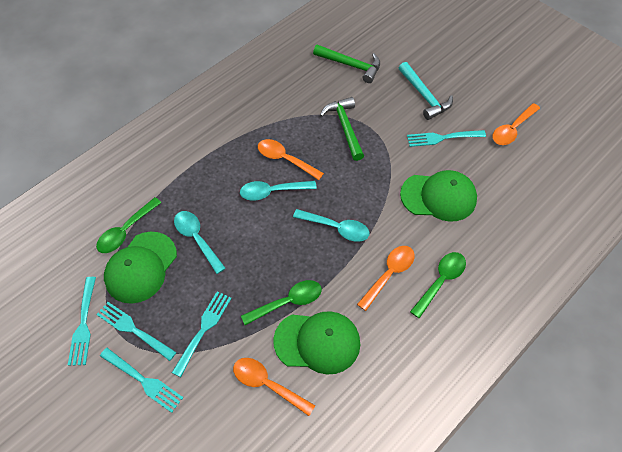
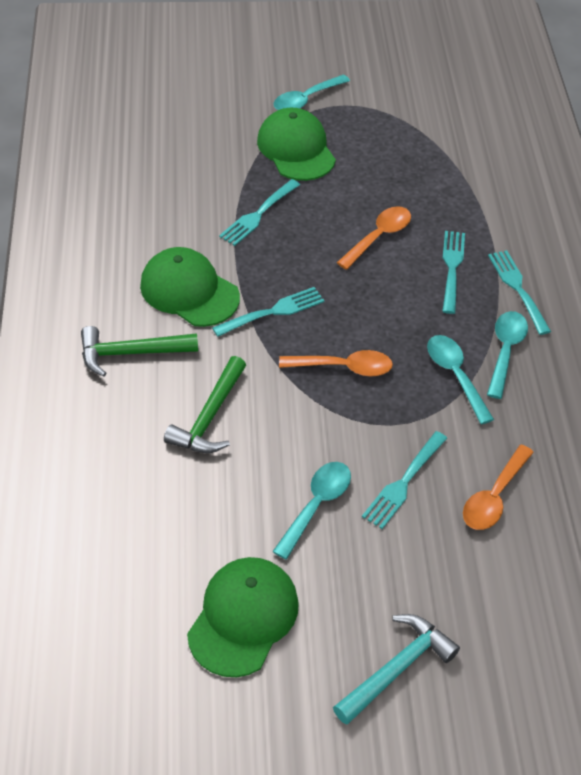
green spoon: [96,197,162,253] [241,280,322,325] [410,252,466,318] = 3 -> none = 0
orange spoon: [233,358,315,416] [258,139,324,180] [357,246,415,311] [493,103,540,145] = 4 -> [279,350,393,376] [337,206,411,270] [463,445,534,530] = 3
turquoise spoon: [174,211,226,274] [240,181,317,201] [293,209,370,242] = 3 -> [272,462,351,560] [273,75,350,110] [427,335,494,424] [487,311,528,399] = 4

